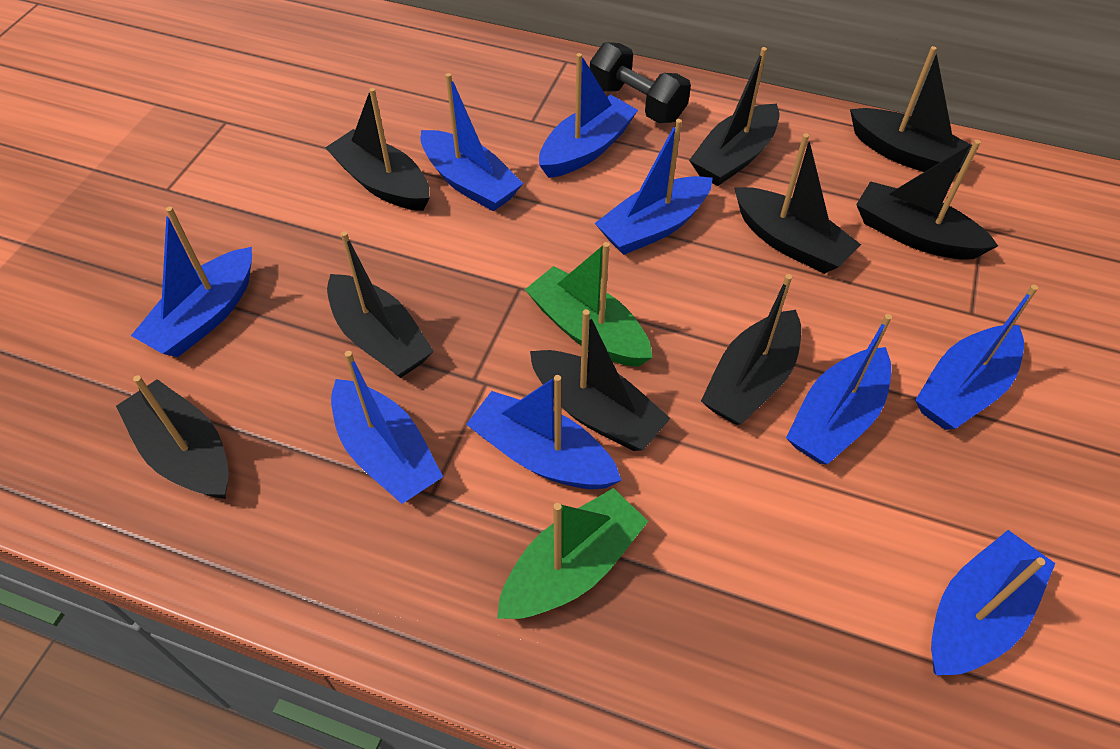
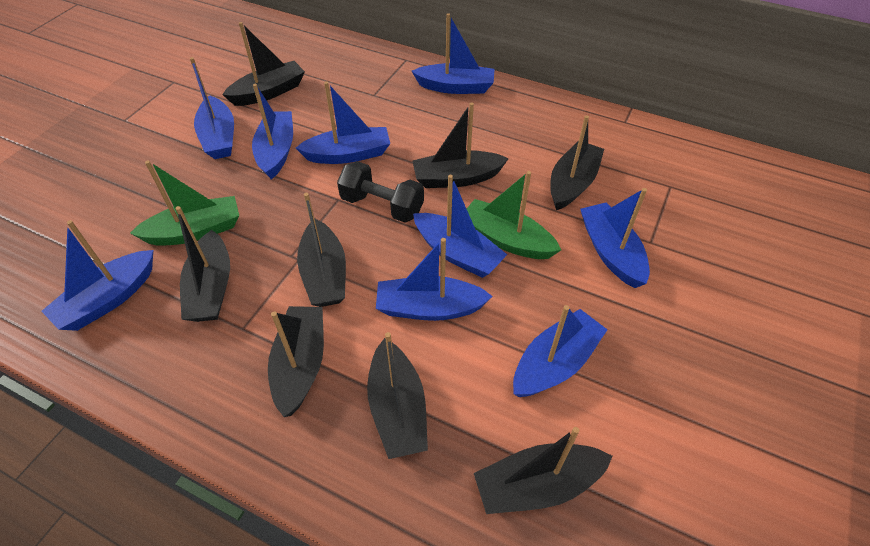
black boat: [116,375,229,499] [325,88,429,211] [327,231,434,378] [530,309,671,451] [689,47,780,186] [701,274,801,425] [734,133,861,274] [850,46,972,173] [856,140,998,260] = 9 -> [175,206,230,322] [222,22,305,106] [268,306,324,417] [297,193,346,307] [367,332,428,459] [412,102,509,188] [474,427,613,514] [550,115,604,210] = 8

